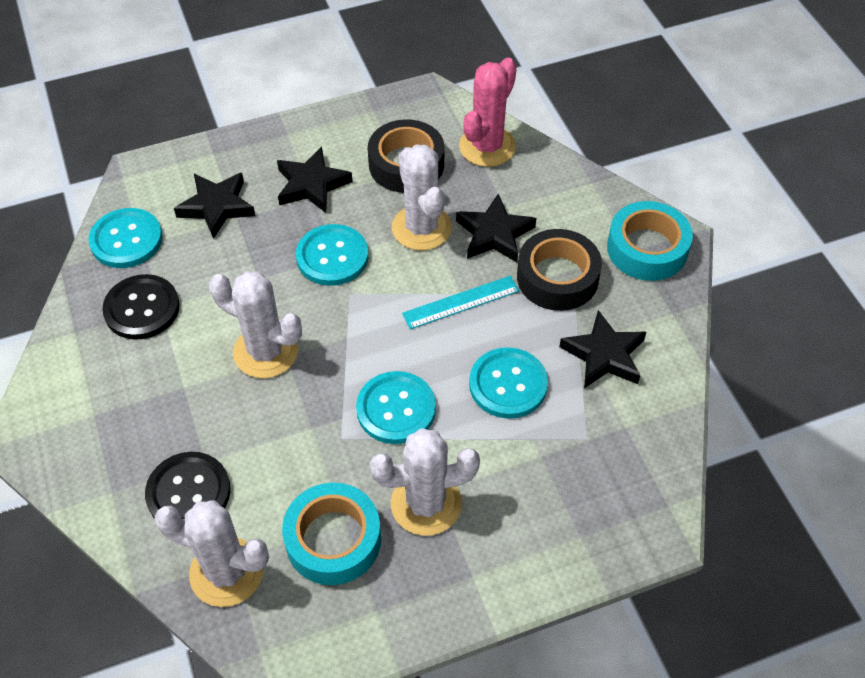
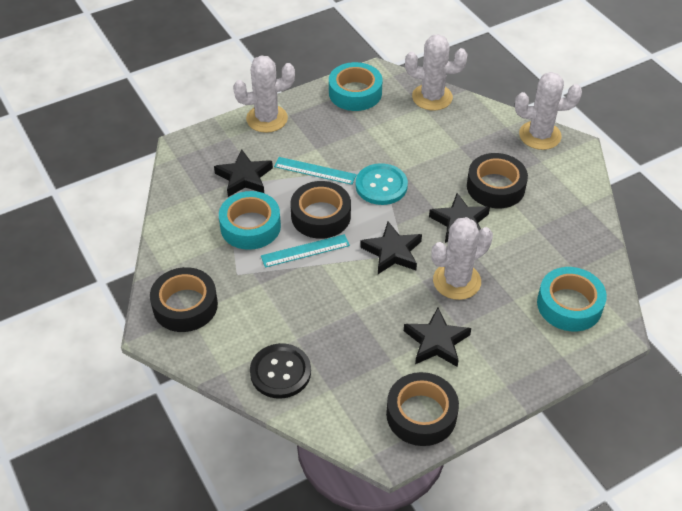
black button: [102,274,180,340] [145,452,231,521] = 2 -> [250,343,311,399] = 1
black tape: [368,119,444,193] [517,229,602,311] = 2 -> [150,267,218,332] [290,181,351,239] [386,372,459,446] [467,153,528,208] = 4
pink cactus: [459,57,517,167] = 1 -> none = 0
turquoise button: [89,208,163,268] [296,224,368,286] [356,371,436,444] [469,347,548,419] = 4 -> [356,163,408,205] = 1
turquoise ruler: [402,276,519,329] = 1 -> [261,234,350,268] [274,157,357,185] = 2
turquoise tape: [282,483,381,585] [607,201,693,281] = 2 -> [219,191,281,250] [329,62,382,111] [537,267,607,331] = 3

